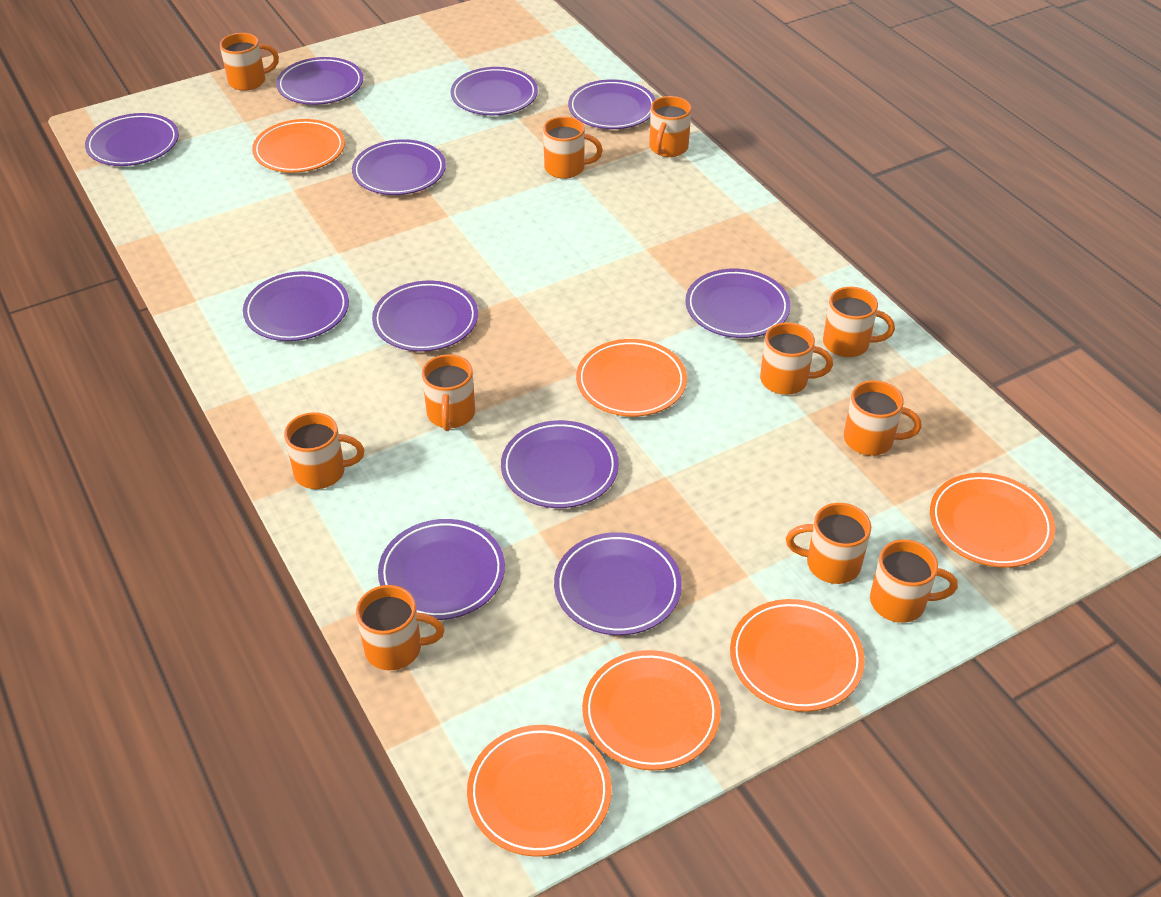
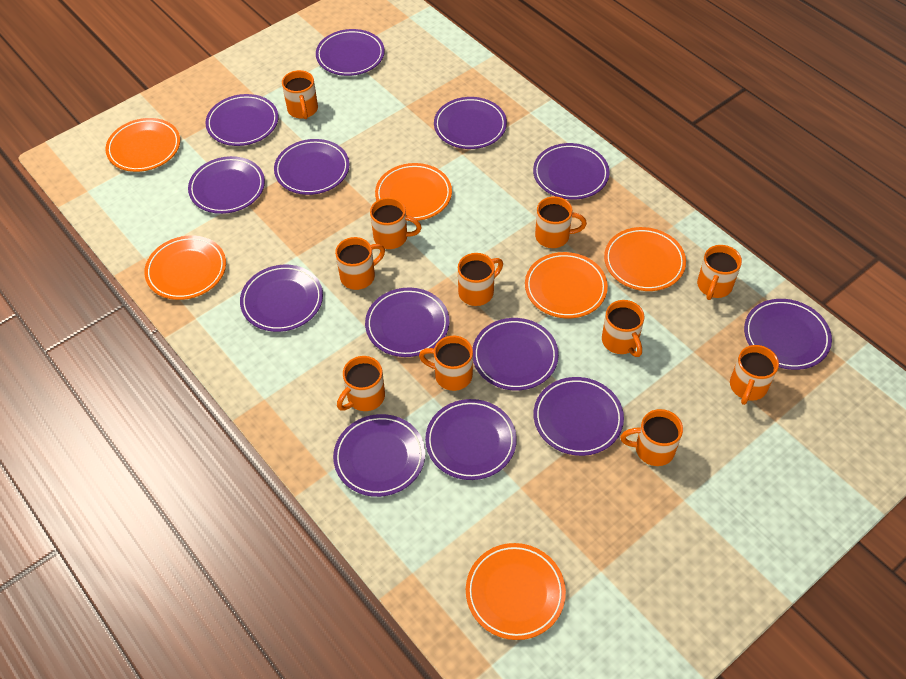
purple plate: [85,113,179,166] [243,271,349,341] [276,57,363,105] [352,139,446,195] [372,280,478,352] [378,519,505,620] [451,67,538,115] [501,420,619,508] [554,532,682,635] [568,79,656,129] [685,269,791,338] = 11 -> [188,156,265,214] [205,94,278,146] [240,265,323,332] [274,139,349,195] [316,29,385,76] [333,414,425,497] [365,287,449,357] [425,399,517,480] [434,97,507,149] [472,318,559,390] [533,143,610,200] [534,377,624,456] [744,299,832,370] = 13

